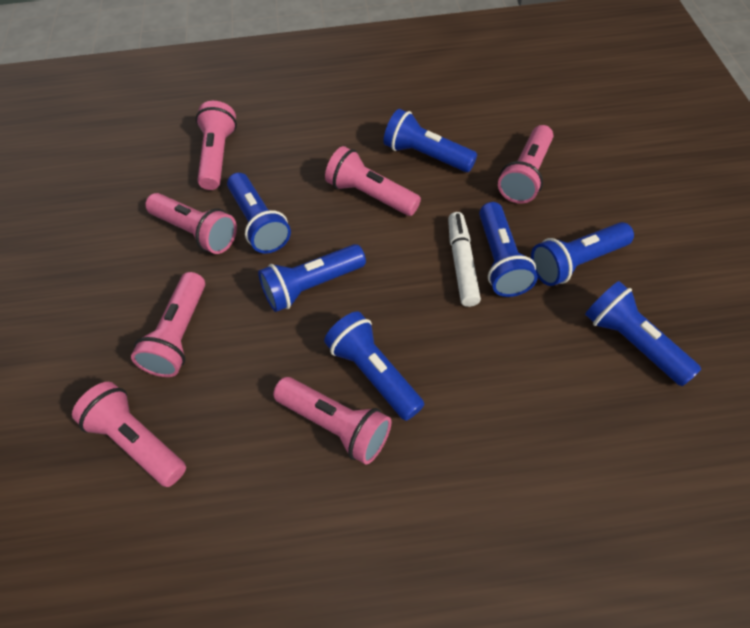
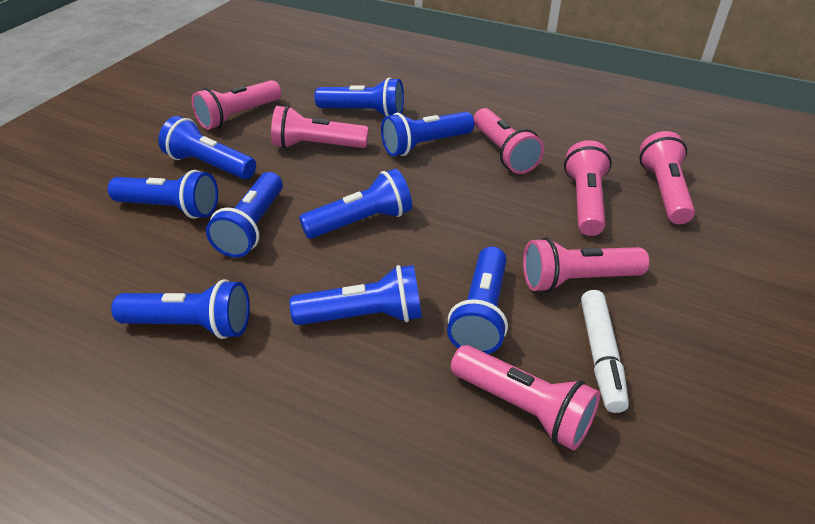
blue flashlight: [227,173,291,253] [258,244,366,312] [324,311,424,421] [384,109,477,172] [479,202,538,297] [531,222,634,286] [585,281,701,386] = 7 -> [108,170,218,219] [111,279,250,339] [158,116,256,179] [206,172,283,258] [290,265,422,325] [299,169,412,239] [315,77,404,116] [381,112,474,156] [447,246,508,354] = 9

